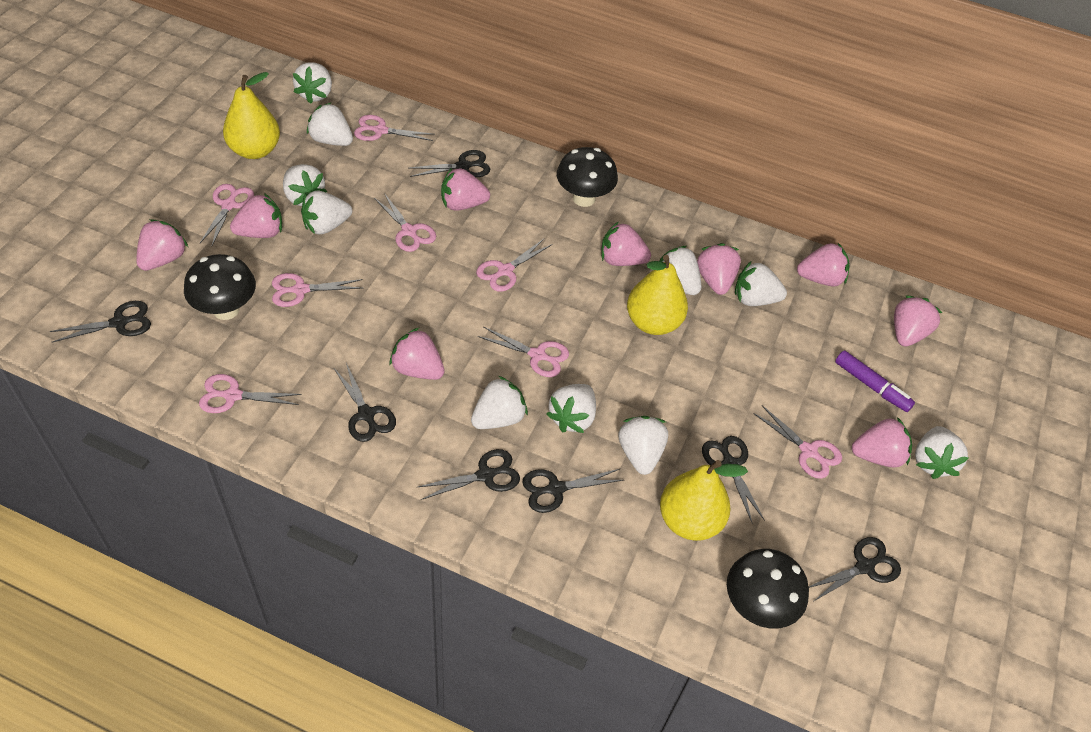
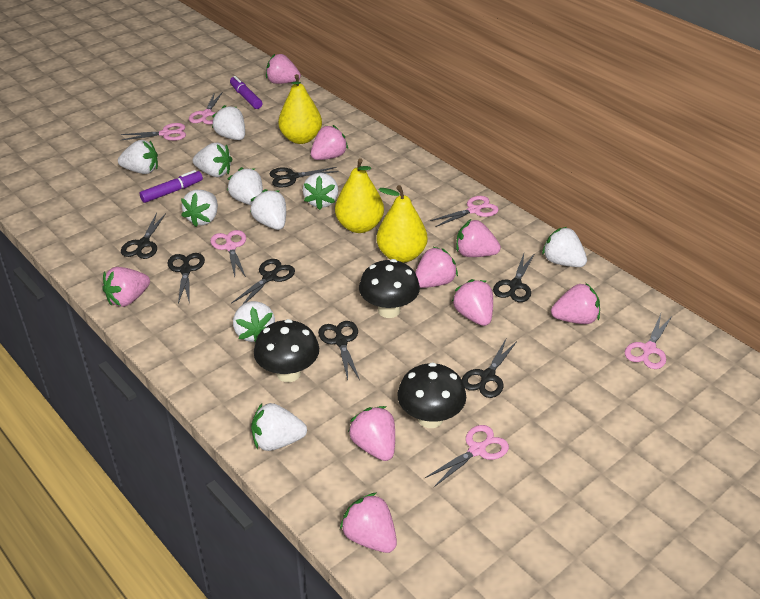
pink scissors: [199,374,302,413] [200,184,254,246] [272,273,363,307] [354,115,435,141] [374,193,436,252] [476,239,552,292] [478,327,569,377] [753,405,842,479] = 8 -> [121,123,186,141] [189,92,223,125] [210,230,246,277] [425,425,509,487] [430,196,499,227] [625,314,673,369] = 6
purple marker: [835,350,915,412] = 1 -> [140,170,203,203] [230,76,262,109] = 2

